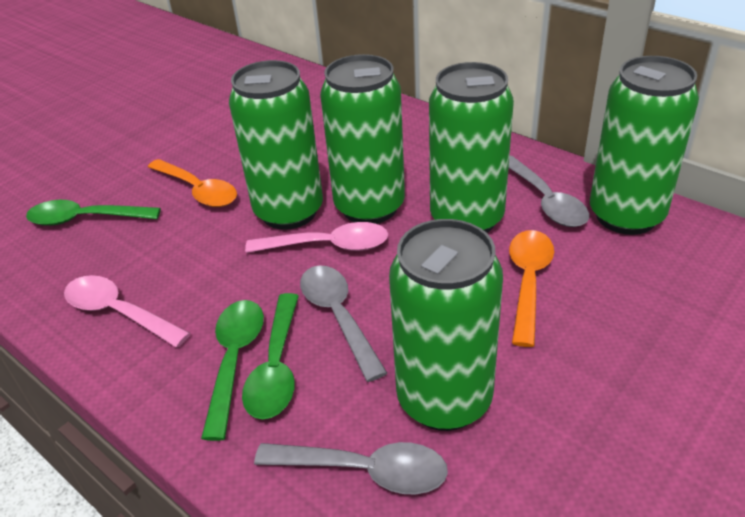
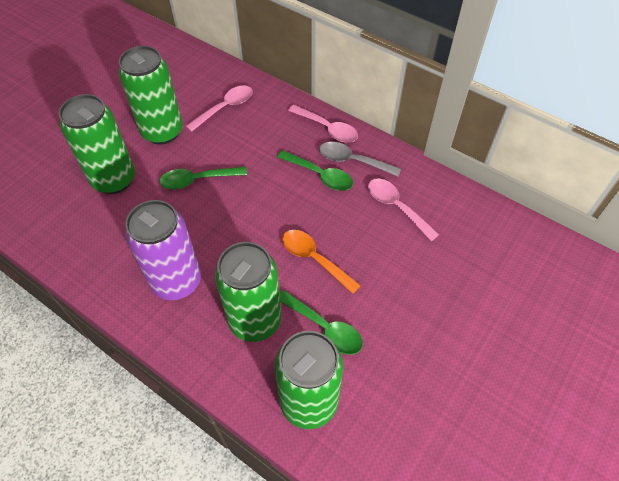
green can: [229,60,323,230] [320,54,405,224] [389,219,503,431] [429,62,514,233] [590,56,699,235] = 5 -> [59,94,135,194] [119,46,183,145] [215,242,282,342] [275,331,343,429] = 4
grey spoon: [254,442,448,495] [300,265,387,382] [509,156,589,227] = 3 -> [319,142,401,177] = 1
orange spoon: [148,159,237,207] [509,230,554,347] = 2 -> [282,230,361,294] = 1
pink spoon: [64,275,191,348] [245,222,388,253] = 2 -> [186,85,253,132] [288,105,358,143] [368,179,439,241] = 3
purple can: none = 0 -> [125,200,201,300] = 1

